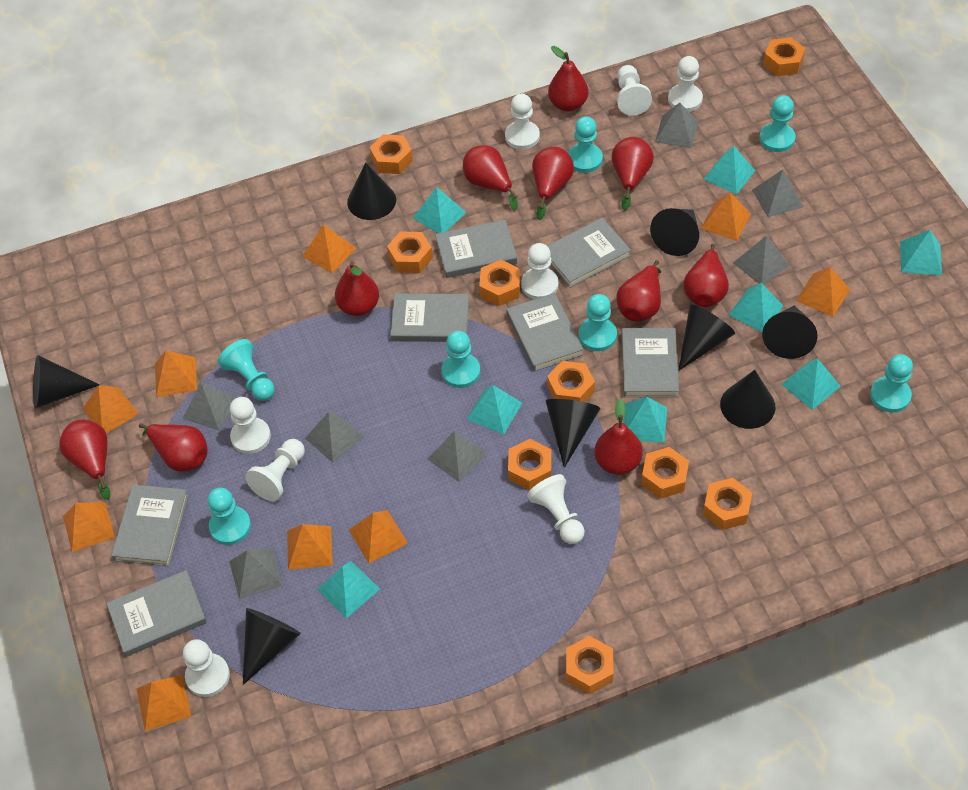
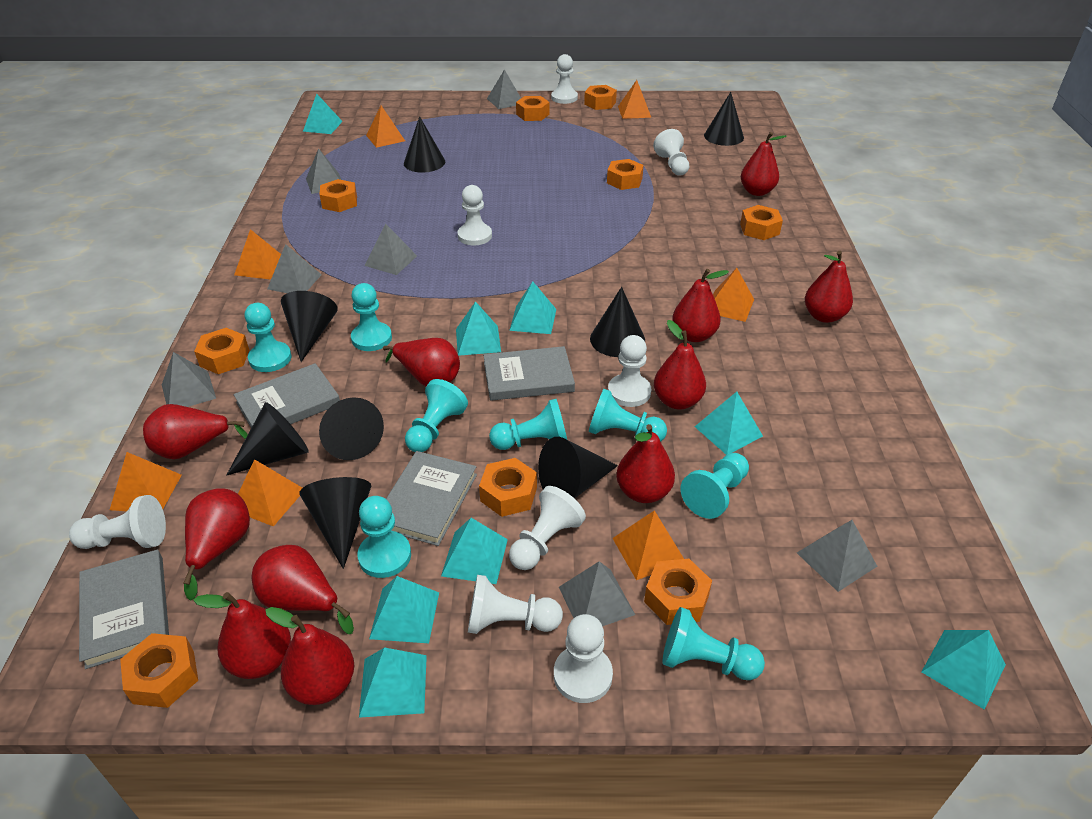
grey book: [106,570,207,657] [111,485,189,566] [391,293,469,342] [435,220,517,278] [506,293,584,371] [547,218,631,288] [621,328,679,397] = 7 -> [79,550,169,669] [234,363,340,428] [386,451,477,546] [483,346,575,401] = 4
orange pyramid: [63,502,115,552] [83,385,139,434] [137,675,191,731] [155,351,197,397] [287,524,333,570] [302,224,356,273] [349,510,408,563] [701,193,751,241] [796,267,850,317] = 9 -> [110,452,182,511] [234,229,281,279] [238,459,302,527] [366,105,405,148] [613,510,684,580] [618,80,651,119] [713,268,754,322] = 7
red pear: [60,420,110,500] [139,423,207,472] [335,261,379,316] [463,145,518,211] [532,146,574,220] [548,46,588,112] [594,398,643,475] [612,137,654,211] [616,260,661,321] [683,244,729,307] = 10 -> [143,404,248,459] [183,488,250,601] [193,592,291,679] [252,545,354,634] [266,607,355,705] [383,338,460,386] [616,424,675,503] [654,320,706,409] [672,269,729,342] [741,132,787,196] [805,251,853,323] = 11
turquoise pawn: [208,487,251,545] [218,339,275,401] [441,331,480,388] [568,116,603,173] [579,294,617,351] [759,95,795,152] [870,354,913,413] = 7 -> [245,303,292,372] [351,283,392,351] [357,496,411,578] [405,379,468,452] [489,399,567,450] [589,389,667,442] [662,607,765,680] [681,453,749,519] = 8

